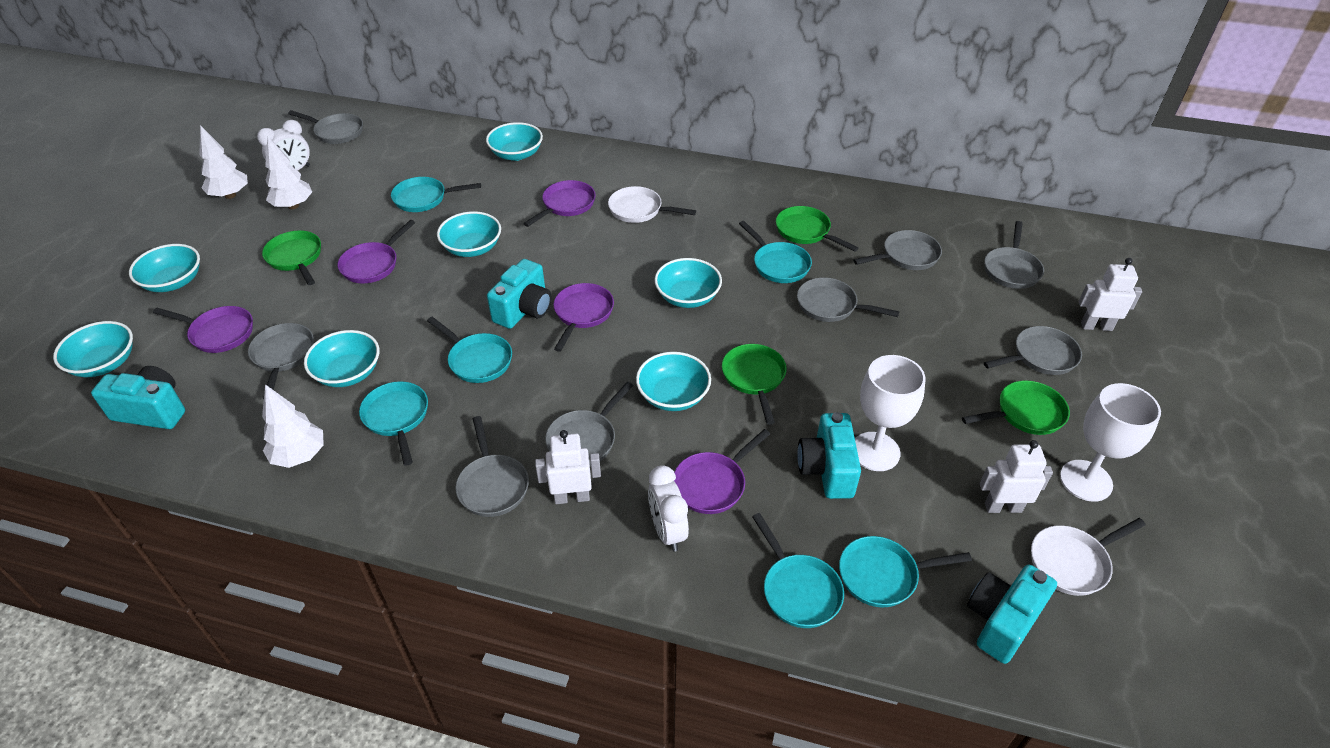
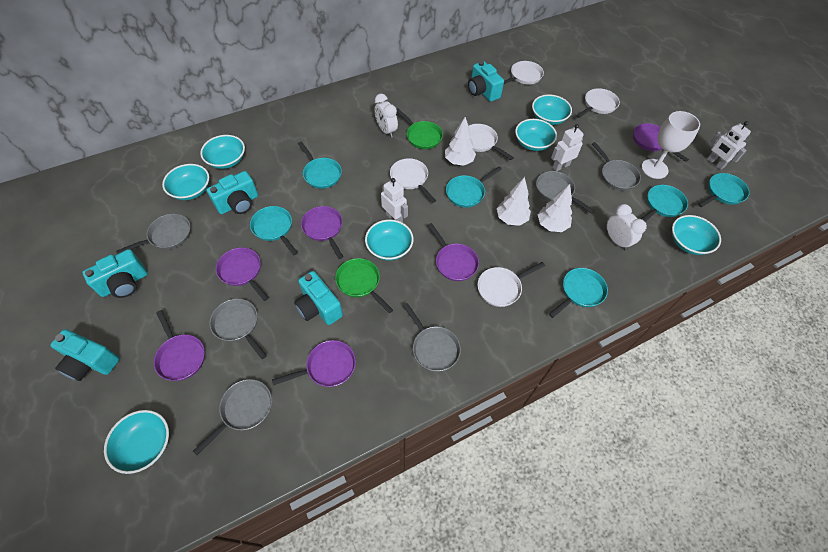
green pan: [262,230,321,285] [722,344,787,425] [776,206,859,252] [962,381,1070,435] = 4 -> [335,258,393,313] [397,108,443,149] = 2
grey pan: [248,323,314,399] [288,110,363,144] [455,416,529,517] [545,382,633,466] [797,278,899,322] [853,230,942,270] [984,221,1044,289] [984,326,1082,375] = 8 -> [116,214,191,254] [193,379,272,455] [209,299,267,359] [403,303,461,372] [536,171,595,214] [592,142,641,191] = 6
purple pan: [153,306,253,353] [338,220,415,284] [523,180,596,227] [553,283,614,352] [674,429,770,514] = 5 -> [154,310,205,381] [216,247,269,301] [272,340,356,387] [301,206,343,259] [427,223,479,281] [633,123,689,162] = 6
turquoise camera: [91,366,185,429] [487,259,552,329] [797,412,861,499] [967,565,1057,664] = 4 -> [50,329,120,381] [82,249,148,298] [207,171,258,214] [294,271,343,325] [468,61,504,102] = 5
white goblet: [855,355,925,471] [1060,383,1161,502] = 2 -> [641,111,700,179] = 1
white pan: [608,186,696,223] [1031,518,1146,596] = 2 -> [390,158,436,203] [469,124,514,160] [478,262,545,307] [504,61,544,85] [576,88,620,118] = 5

